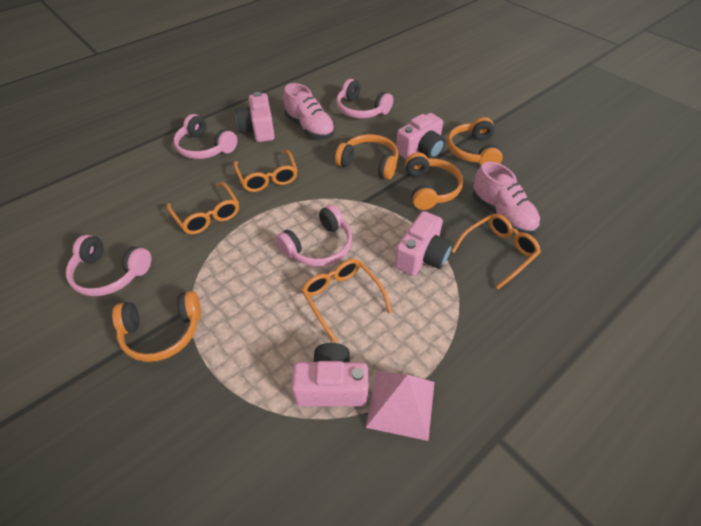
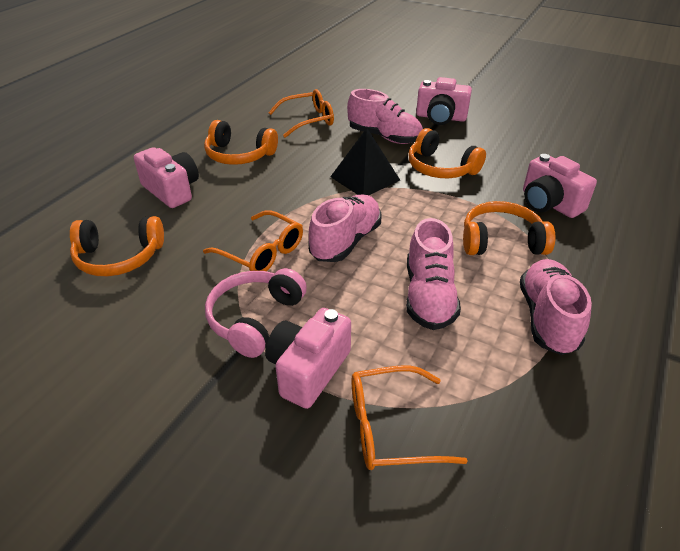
black pyramid: none = 0 -> [330,128,400,195] = 1
orange glasses: [166,182,239,234] [233,150,297,192] [301,259,392,343] [451,214,541,289] = 4 -> [203,210,303,271] [268,89,334,138] [352,365,468,470] = 3
pink headphones: [66,235,151,296] [173,114,237,159] [276,205,352,267] [336,79,393,118] = 4 -> [205,268,307,358] = 1
pink pyramid: [366,371,435,441] = 1 -> none = 0
pink shoe: [284,83,335,139] [472,162,540,235] = 2 -> [308,194,381,262] [347,89,423,144] [406,218,461,330] [520,259,592,355] = 4

